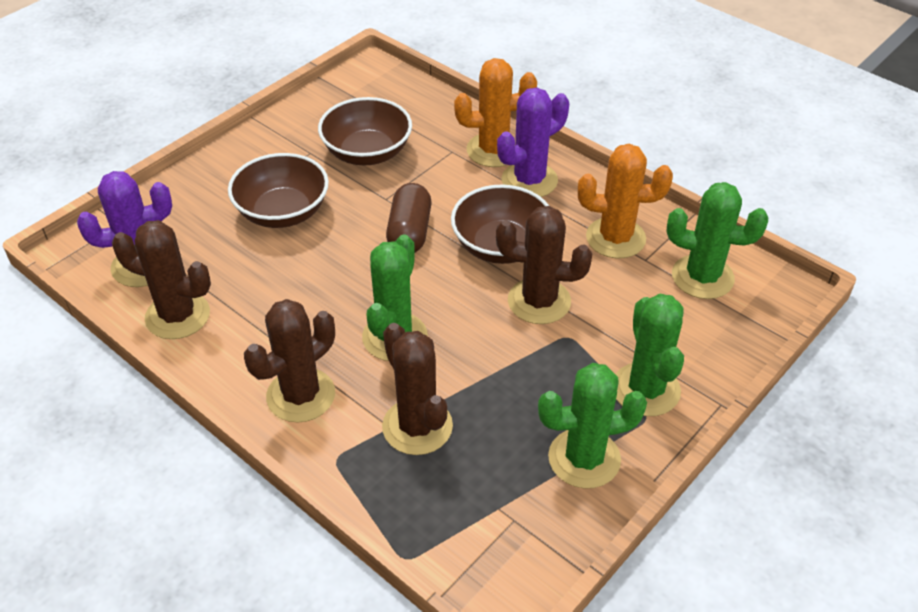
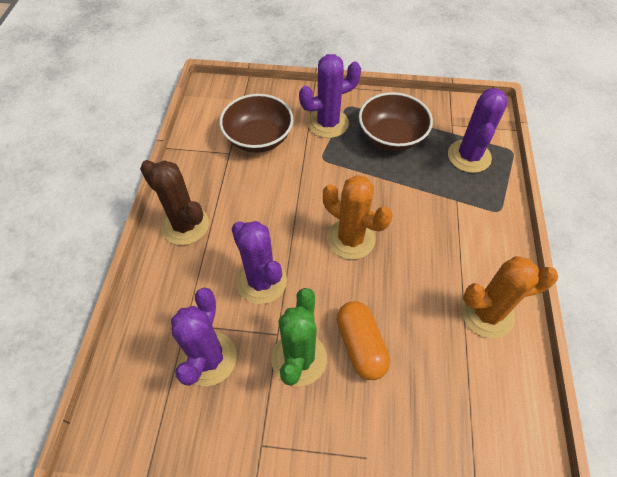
brown bowl: [228,153,329,228] [318,97,412,165] [451,184,549,264] = 3 -> [219,94,293,153] [359,92,433,151] = 2
brown cactus: [112,220,211,339] [244,299,335,422] [382,323,453,455] [496,206,593,324] = 4 -> [140,160,209,245] = 1
brown capsule: [386,183,432,252] = 1 -> none = 0
green cactus: [362,234,428,361] [538,363,647,489] [615,294,684,416] [667,182,769,299] = 4 -> [271,288,327,386] = 1
orange capsule: none = 0 -> [336,301,390,380] = 1
purple cactus: [77,171,172,287] [497,87,569,197] = 2 -> [171,288,237,386] [231,221,287,304] [299,54,361,138] [448,88,508,173] = 4

